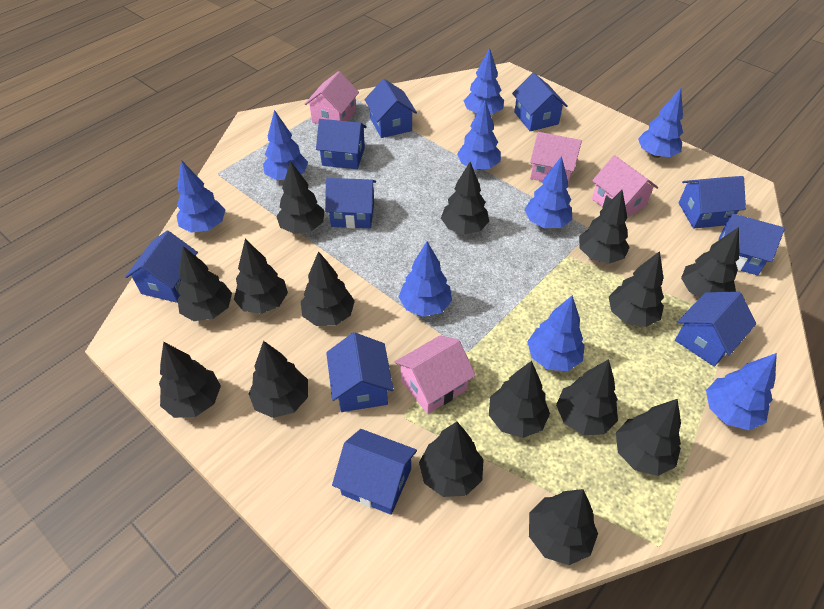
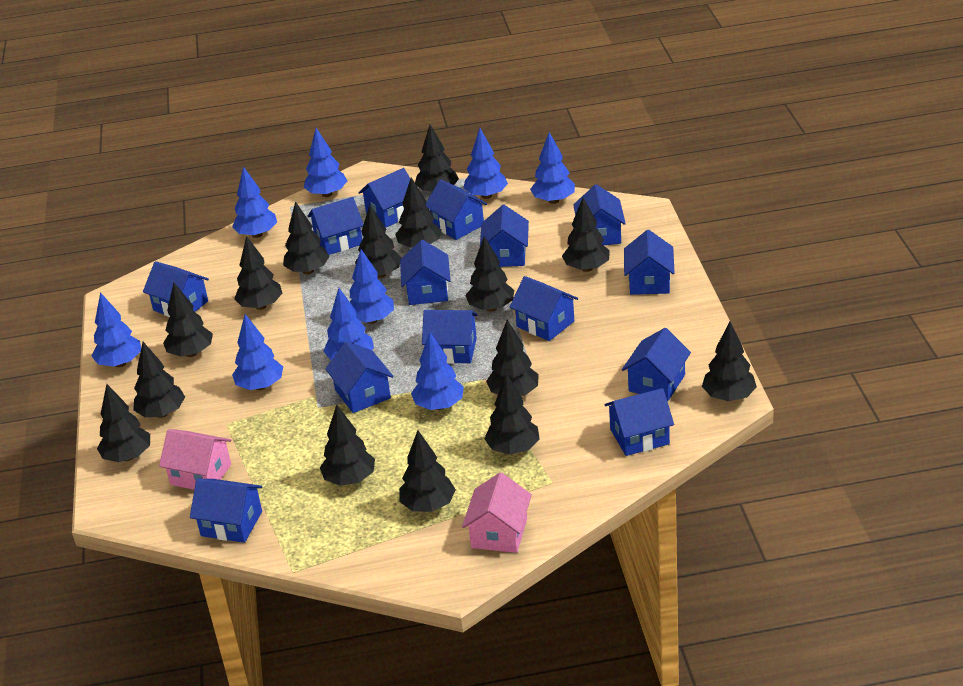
blue house: [125,230,198,303] [316,119,367,169] [325,178,376,228] [326,332,394,412] [332,429,417,515] [364,79,417,138] [512,73,567,131] [675,292,756,367] [679,176,746,229] [718,214,785,276] = 10 -> [143,261,209,317] [190,479,262,543] [307,197,364,255] [325,341,394,413] [359,168,410,228] [400,240,451,305] [422,310,478,364] [426,179,487,240] [480,205,529,267] [509,276,578,341] [573,184,626,245] [604,388,674,456] [622,328,691,401] [624,230,675,295] = 14
pink house: [305,71,359,124] [395,335,476,414] [530,132,582,183] [592,155,658,217] = 4 -> [159,429,231,490] [462,472,532,553] = 2

